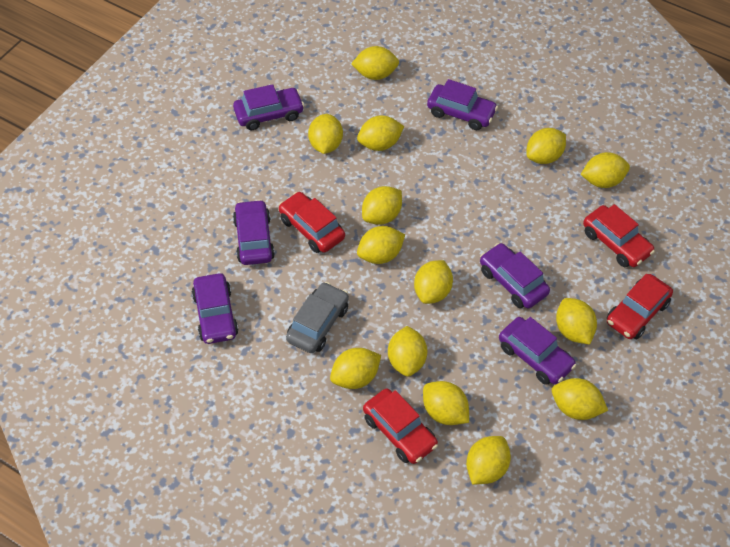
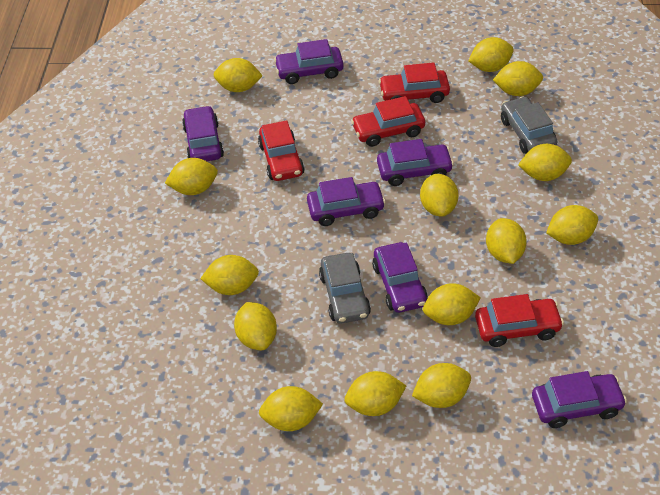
grey car: [286,282,349,353] = 1 -> [319,253,371,324] [501,96,557,154] = 2

